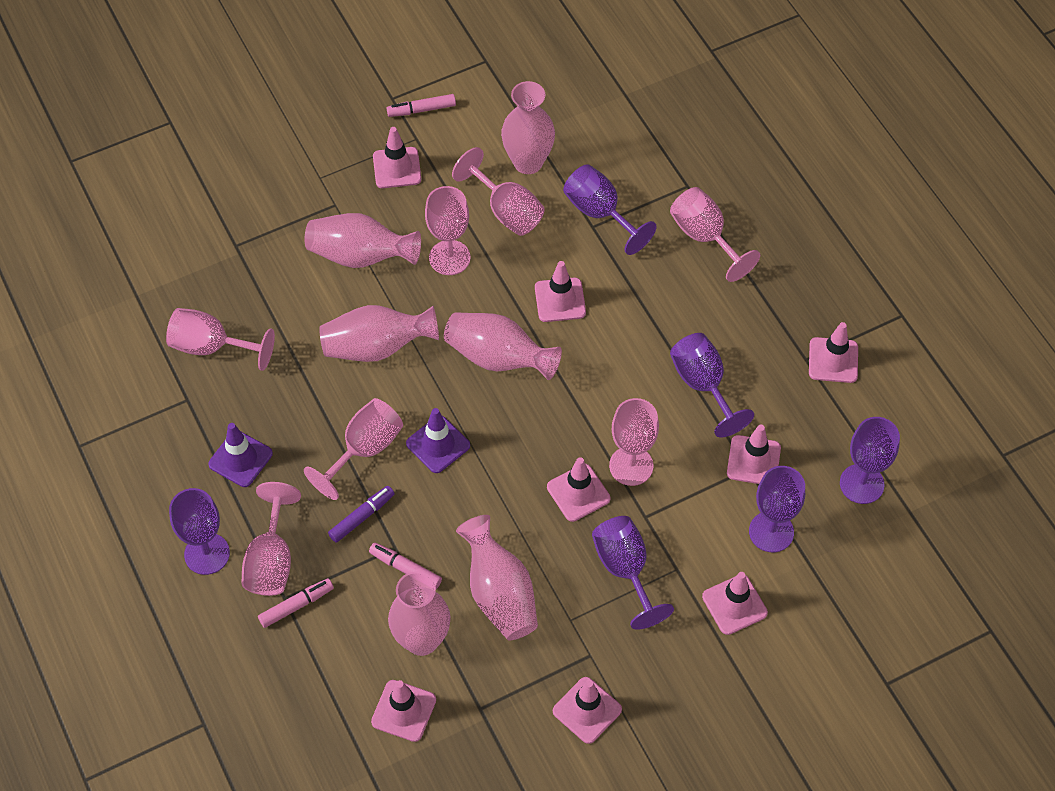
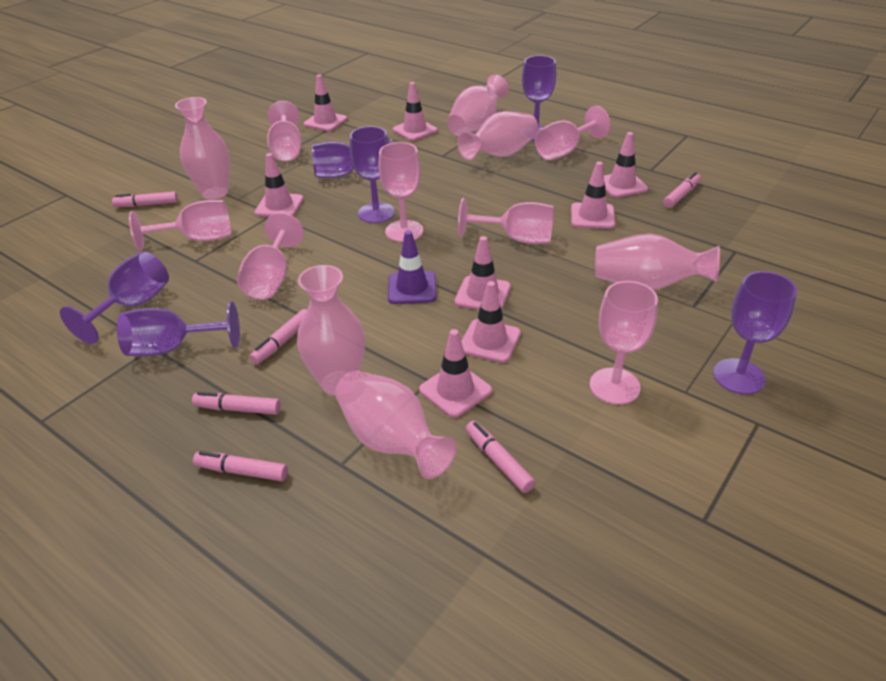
pink marker: [258,578,334,628] [369,543,442,589] [387,94,456,117] = 3 -> [112,191,178,207] [192,392,281,415] [193,451,288,481] [250,309,307,364] [466,421,535,493] [663,172,701,208] = 6
purple marker: [328,486,395,543] = 1 -> none = 0
purple traffic cone: [208,423,273,487] [406,408,470,473] = 2 -> [388,230,436,304] = 1

